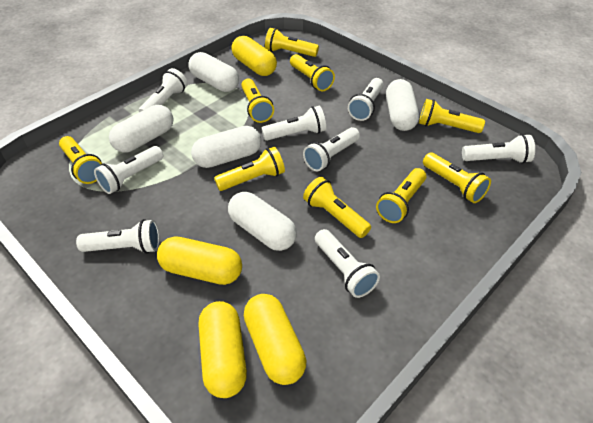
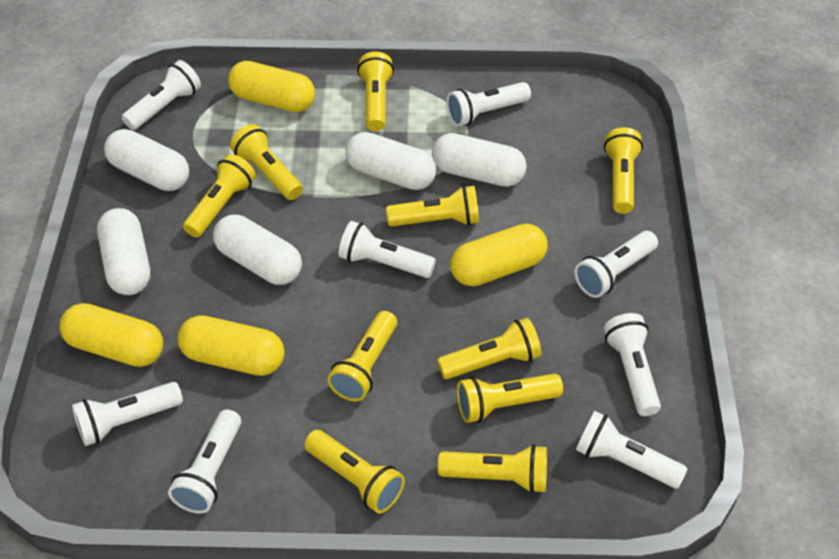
yellow flashlight: [59,136,102,184] [214,147,285,191] [241,79,274,123] [265,28,319,57] [290,54,335,91] [303,177,371,238] [376,168,426,223] [419,99,485,133] [423,153,491,203] = 9 -> [183,154,256,238] [230,124,303,200] [304,430,405,514] [328,311,397,402] [357,52,394,131] [386,185,479,227] [437,318,542,379] [438,445,547,493] [457,373,563,423] [604,127,643,214] = 10

